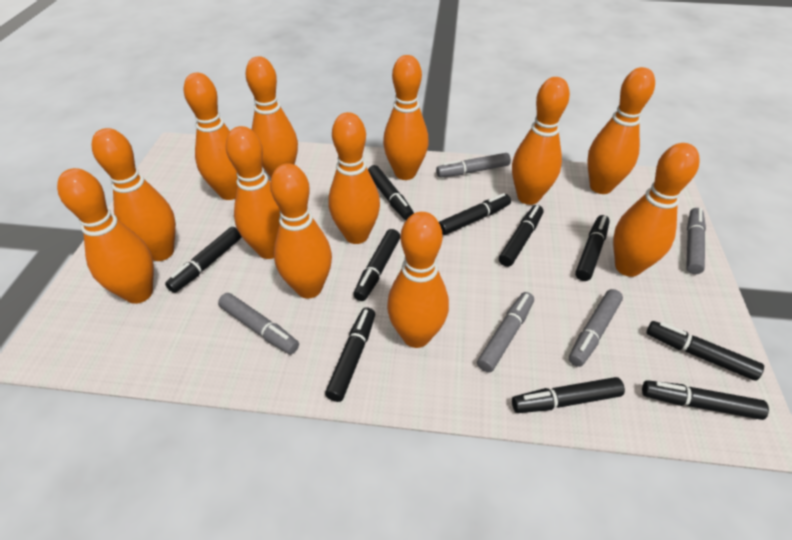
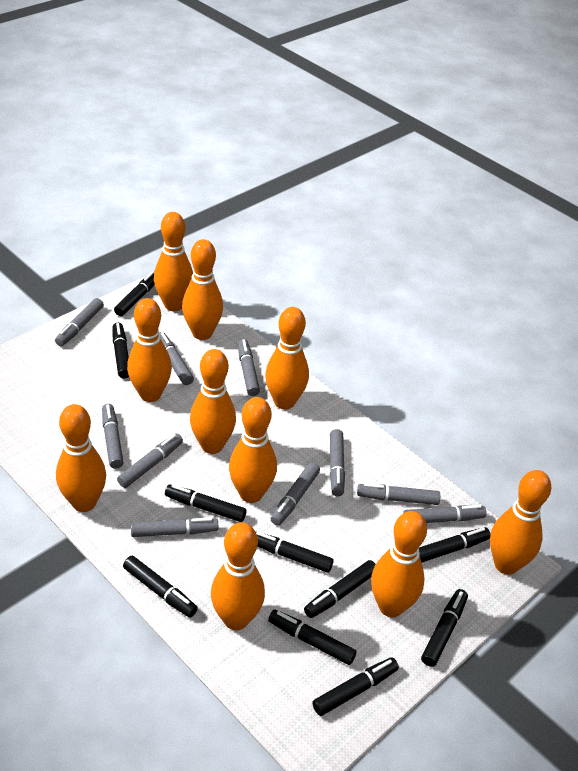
grey marker: [218,293,299,354] [436,153,511,177] [477,292,534,373] [569,289,623,367] [686,208,706,274] = 5 -> [55,298,104,346] [102,404,124,469] [117,433,183,488] [131,518,218,537] [159,332,194,385] [238,339,260,396] [271,462,320,525] [330,429,345,497] [357,483,440,505] [403,505,487,523] = 10
orange bowling pin: [57,168,154,304] [92,128,176,261] [184,73,238,200] [226,126,280,259] [246,56,298,177] [270,163,332,299] [328,112,380,244] [383,55,429,180] [387,212,449,348] [512,77,570,205] [587,67,655,194] [613,143,700,277] = 12 -> [56,404,106,512] [127,298,172,402] [154,212,193,311] [182,239,223,340] [190,349,236,454] [211,522,265,630] [229,397,277,503] [265,307,309,410] [371,511,427,617] [490,470,551,575] = 10

